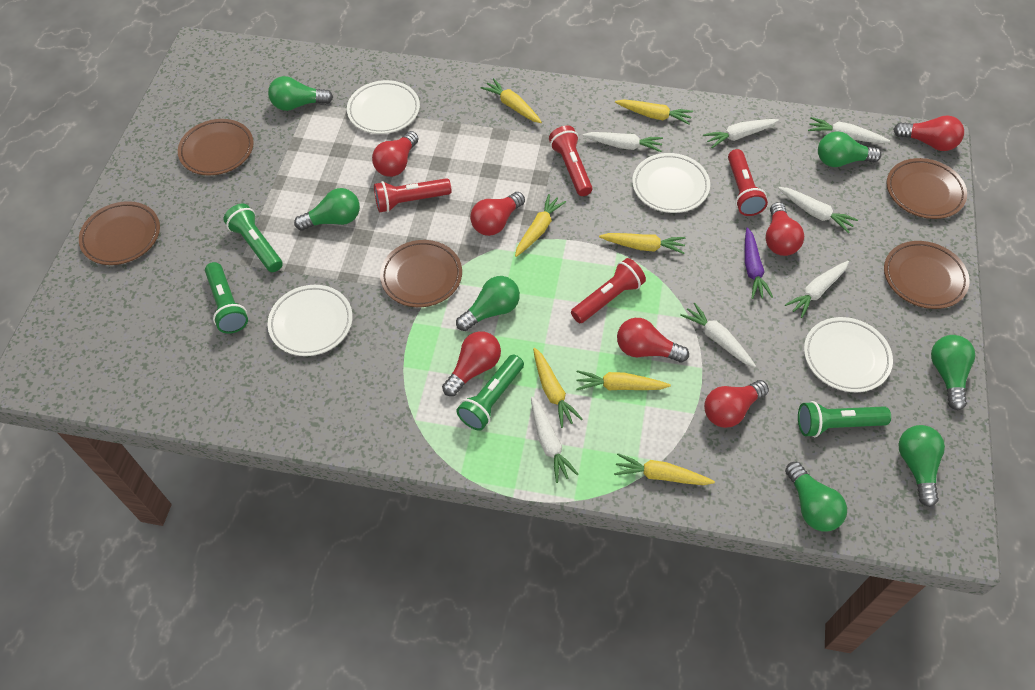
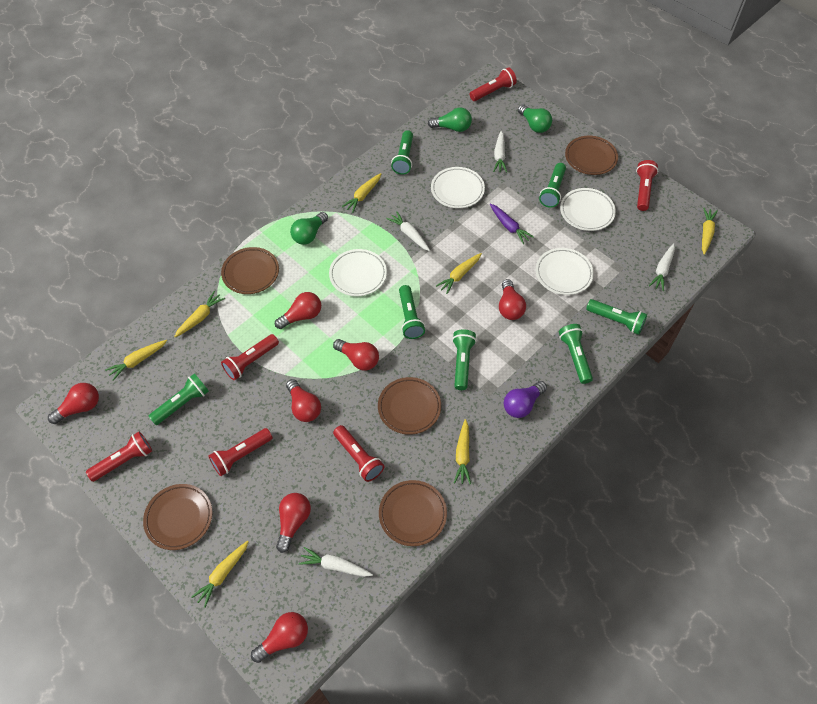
green flashlight: [205,262,248,334] [223,203,283,272] [456,355,524,431] [798,401,891,437] = 4 -> [148,374,209,425] [391,130,413,175] [399,285,425,339] [452,330,476,390] [539,163,566,208] [559,324,593,384] [586,299,647,335] = 7
green light bulb: [268,76,333,111] [294,188,360,231] [456,276,520,331] [785,462,847,531] [818,131,882,167] [899,425,945,507] [931,335,975,410] = 7 -> [290,212,328,245] [428,107,472,132] [518,104,552,133] = 3
purple light bulb: none = 0 -> [504,381,547,418] = 1
red flashlight: [374,178,452,212] [549,126,592,196] [571,258,646,323] [728,149,768,216] = 4 -> [86,431,152,482] [208,428,273,476] [221,334,279,380] [333,425,384,482] [470,67,517,101] [636,160,658,211] = 6
white carrot: [531,397,579,483] [583,132,663,152] [680,303,756,367] [703,119,779,148] [778,187,858,233] [785,261,849,318] [808,117,890,143] = 7 -> [298,547,373,577] [386,211,430,251] [493,131,507,173] [649,243,675,291] = 4

